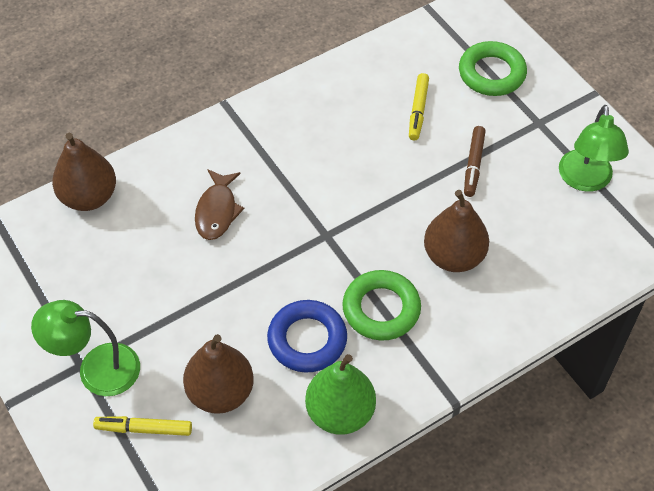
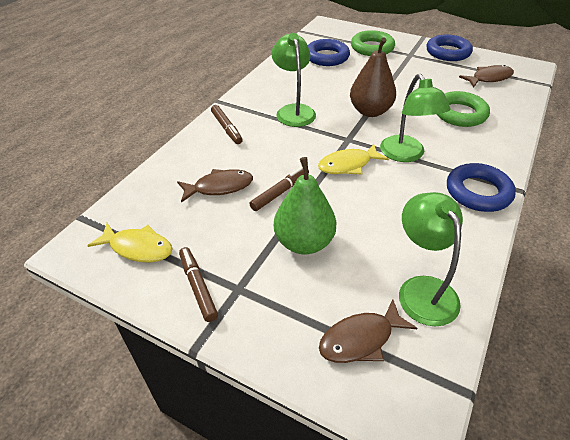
blue ring: [267,300,347,373] = 1 -> [308,39,350,66] [427,35,473,61] [447,163,516,212] = 3
brown fish: [195,169,244,240] = 1 -> [177,169,253,203] [319,299,417,363] [459,65,514,88] = 3
brown marker: [464,126,486,197] = 1 -> [179,247,218,322] [211,105,243,144] [249,166,309,211] = 3
brown pear: [52,133,116,211] [183,334,254,414] [424,190,489,272] = 3 -> [350,37,396,117] = 1
green lamp: [31,300,140,396] [559,105,629,192] = 2 -> [271,33,316,127] [380,74,450,162] [399,192,463,327] = 3
yellow fish: none = 0 -> [87,223,173,262] [318,144,389,175] = 2
yellow marker: [93,416,192,436] [409,73,429,140] = 2 -> none = 0

